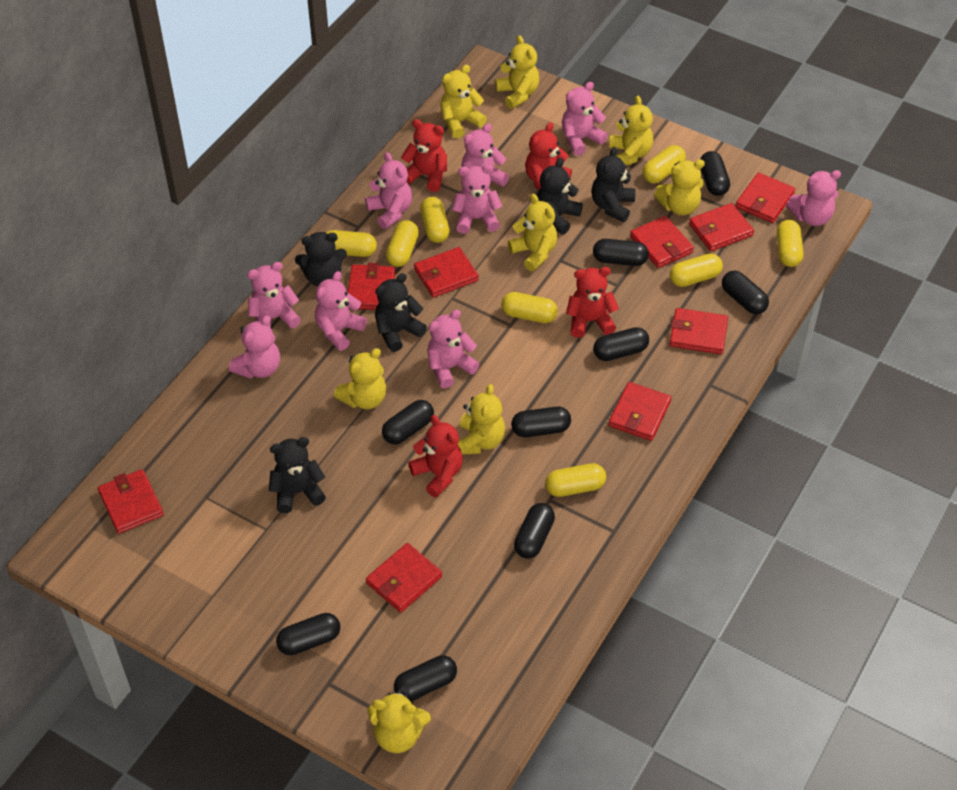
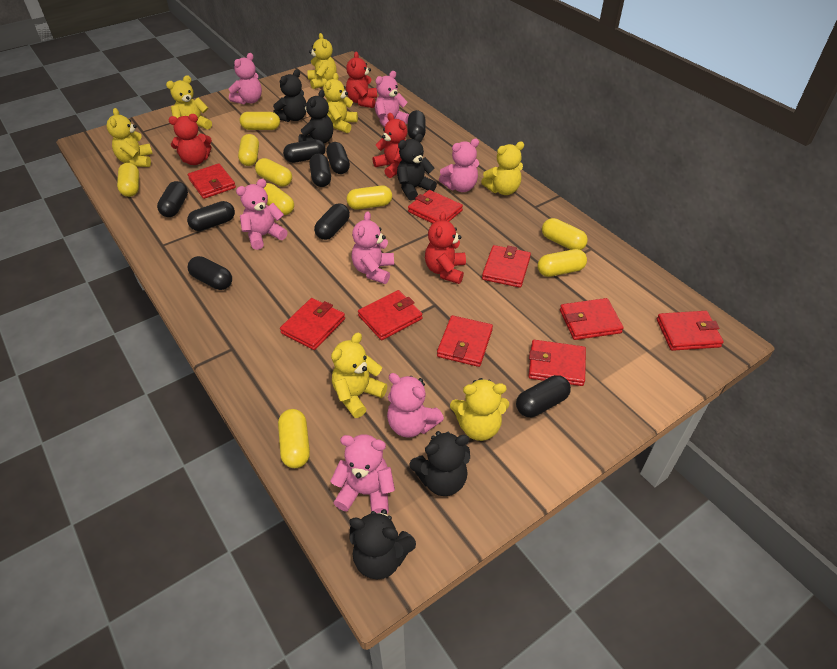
pink teddy bear: [229,315,280,379] [247,262,301,328] [315,271,367,351] [365,152,412,229] [427,310,479,388] [452,165,502,234] [461,124,509,186] [562,82,608,156] [786,170,841,226] = 9 -> [229,53,262,104] [236,179,287,250] [330,434,395,514] [352,211,394,284] [375,71,409,127] [387,373,444,438] [439,139,479,192] = 7
yellow capsule: [326,230,377,257] [386,220,419,267] [420,197,450,243] [501,292,558,323] [545,463,606,497] [642,145,686,184] [670,254,723,287] [777,220,803,267] = 8 -> [117,163,139,197] [238,134,259,166] [240,112,280,130] [255,158,292,187] [264,183,294,215] [278,409,310,468] [347,185,392,209] [537,249,587,277] [542,218,588,250] = 9
yellow teddy bear: [334,348,386,409] [368,690,431,753] [441,65,487,138] [458,384,505,455] [495,35,539,109] [508,194,557,271] [609,96,653,165] [654,160,705,215] = 8 -> [107,108,153,167] [166,76,212,129] [308,33,337,89] [323,73,358,133] [331,333,388,418] [450,378,509,441] [481,142,524,195] = 7

